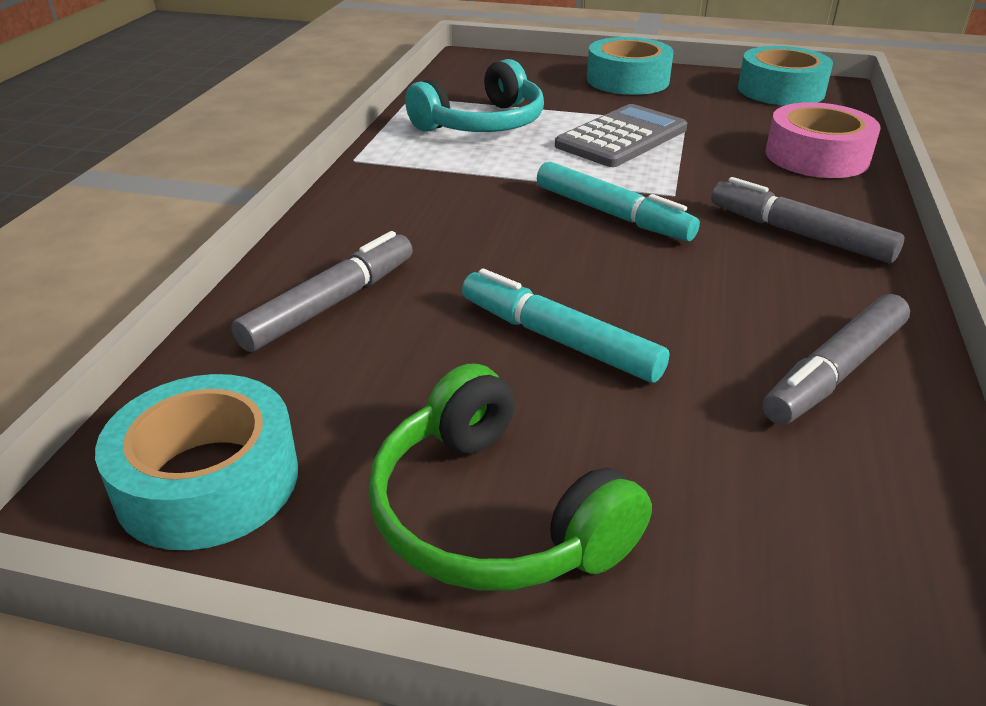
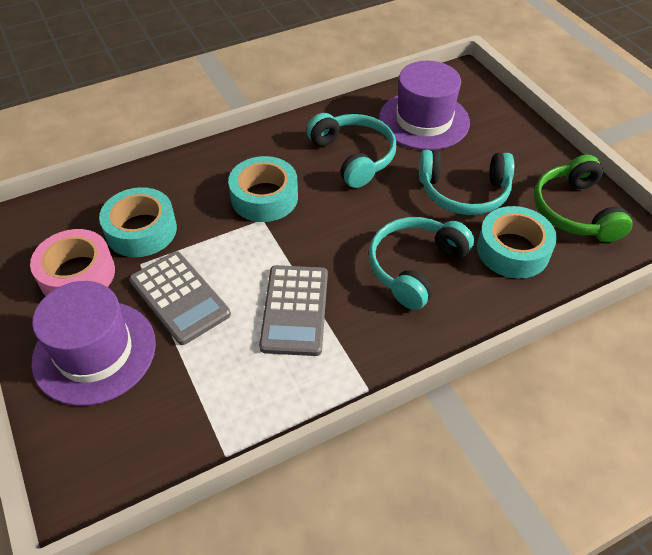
grey calculator: [555,104,687,167] = 1 -> [129,251,231,345] [259,265,328,356] = 2
grey marker: [231,231,413,352] [711,177,904,263] [762,294,910,425] = 3 -> none = 0
purple hat: none = 0 -> [31,281,156,406] [379,61,470,150] = 2
turquoise headphones: [405,59,544,132] = 1 -> [306,113,397,188] [369,217,474,310] [419,150,514,215] = 3
turquoise marker: [462,269,669,383] [537,162,700,242] = 2 -> none = 0

